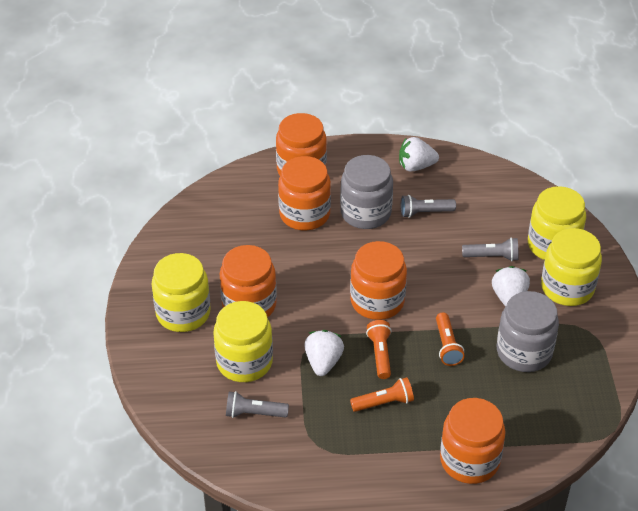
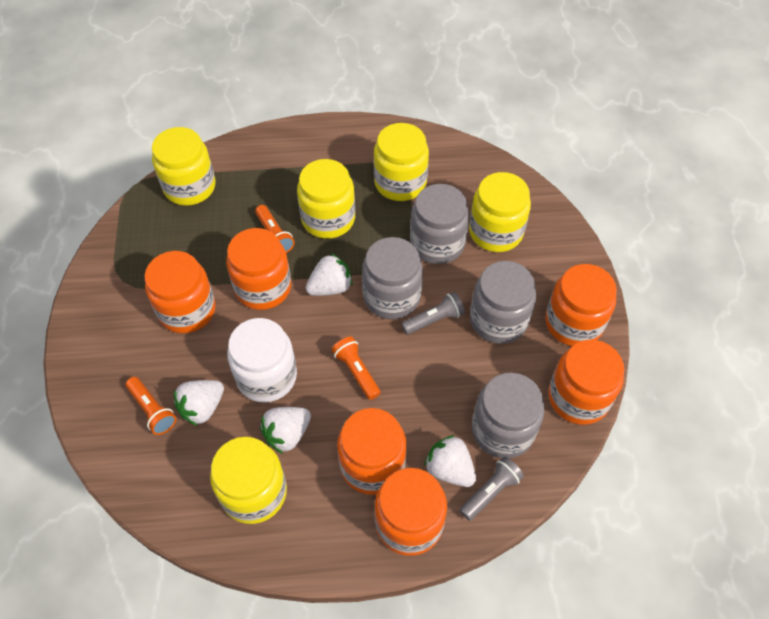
grey flashlight: [226,391,289,418] [400,195,456,218] [462,238,518,261] = 3 -> [401,292,465,335] [460,456,524,521] = 2
grey jar: [340,155,393,229] [497,291,559,372] = 2 -> [362,237,423,319] [410,184,469,264] [470,261,536,344] [472,373,544,458] = 4
orange jar: [220,245,277,318] [276,113,327,175] [278,156,331,230] [350,241,407,320] [440,398,506,484] = 5 -> [144,251,216,333] [226,228,291,310] [337,408,407,495] [375,468,447,556] [545,264,617,346] [548,340,624,425] = 6
white jar: none = 0 -> [227,318,297,403] = 1
white strawberry: [304,330,344,376] [399,137,439,171] [492,266,530,306] = 3 -> [174,380,224,426] [260,407,311,454] [306,253,353,296] [424,435,476,487] = 4
yellow jar: [152,253,211,332] [213,301,273,382] [528,186,586,260] [541,228,602,306] = 4 -> [152,127,215,206] [210,437,287,524] [297,159,355,239] [374,123,429,201] [469,172,531,252] = 5

